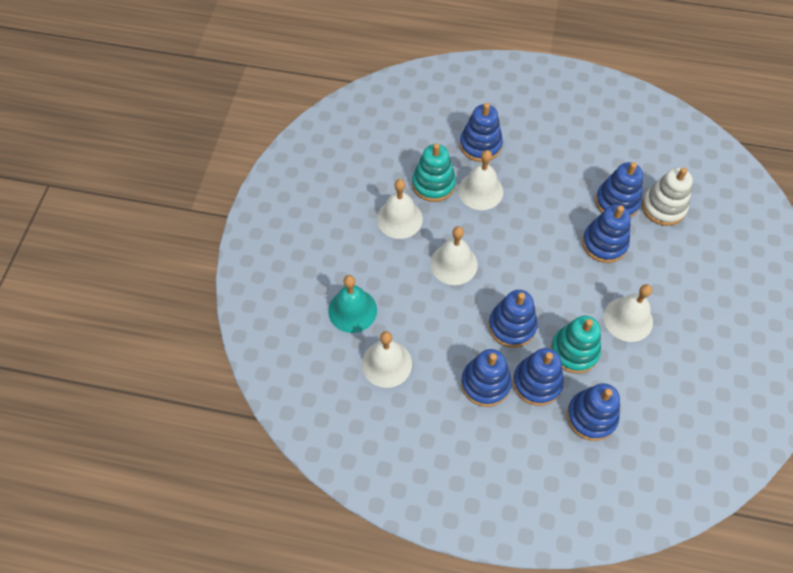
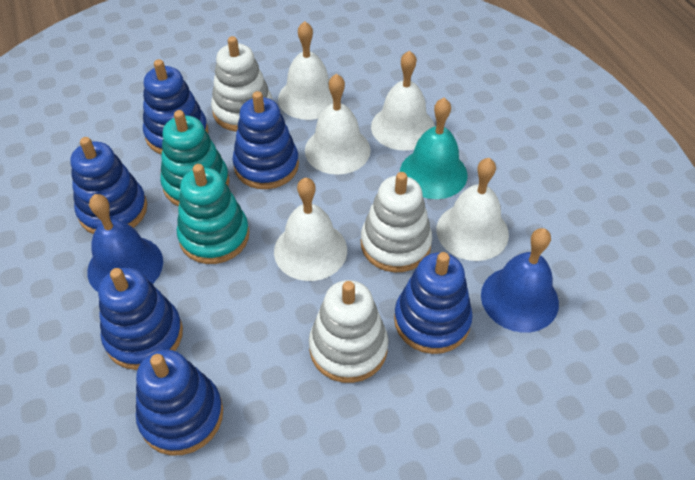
blue bell: none = 0 -> [87,194,163,292] [481,228,559,333] = 2
blue stacking toy: [460,103,503,162] [461,349,512,407] [489,290,538,348] [513,348,564,406] [567,383,620,441] [582,205,631,263] [595,162,643,217] = 7 -> [70,137,147,234] [98,268,183,370] [136,350,223,456] [143,59,208,154] [233,91,299,189] [394,252,473,354] = 6
white stacking toy: [642,168,693,226] = 1 -> [211,36,273,132] [309,280,388,383] [361,172,432,272] = 3

